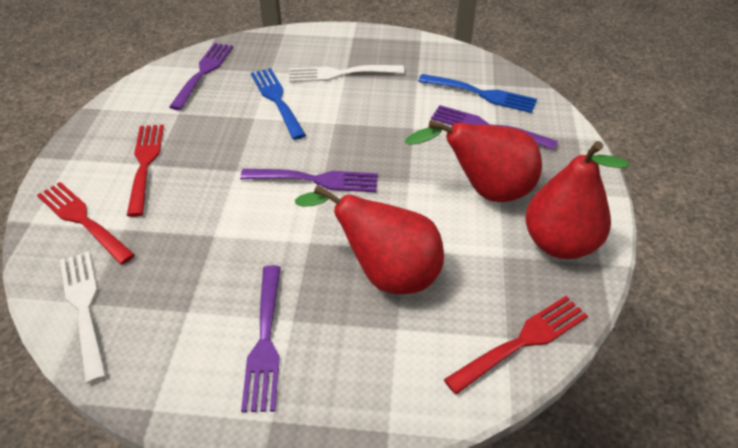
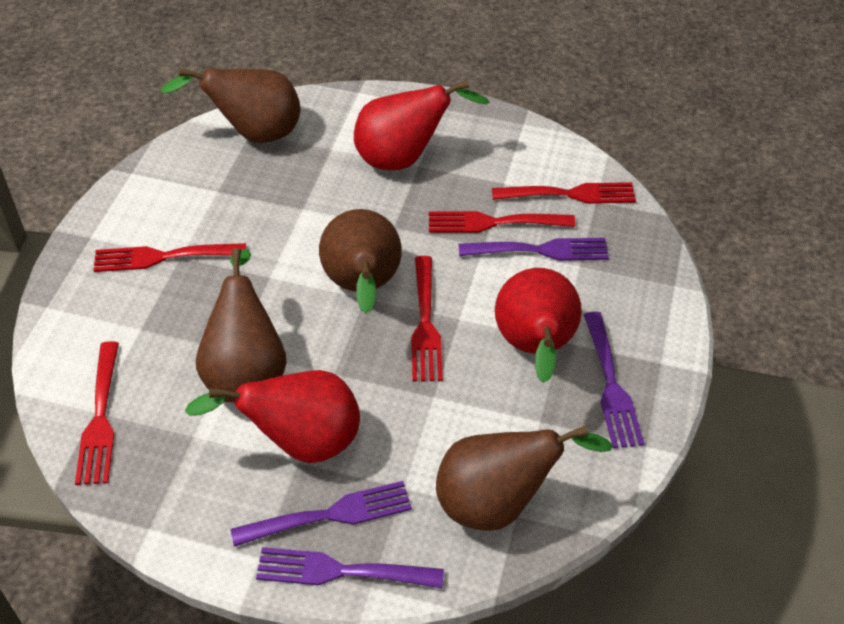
blue fork: [251,68,306,140] [418,74,537,113] = 2 -> none = 0
brown pear: none = 0 -> [161,68,301,143] [196,248,287,402] [319,209,402,314] [436,426,613,531] = 4
red fork: [37,182,135,265] [127,125,164,217] [444,296,588,395] = 3 -> [75,341,119,485] [93,243,246,272] [411,256,443,382] [429,211,575,233] [492,182,636,204] = 5
white fork: [60,252,106,384] [289,65,404,82] = 2 -> none = 0

